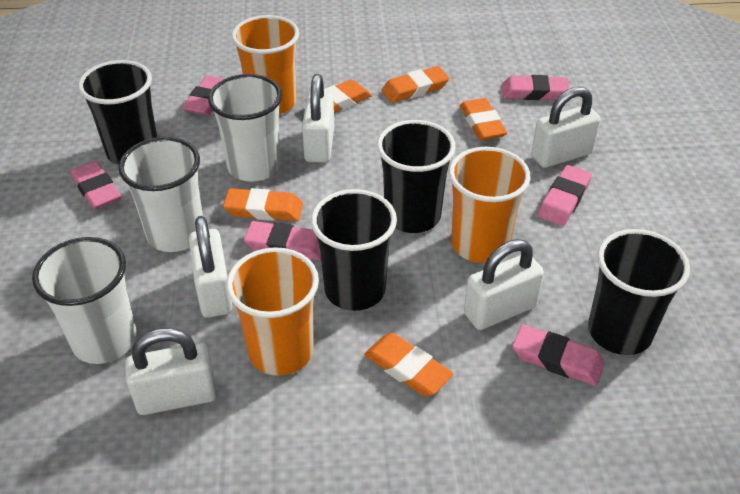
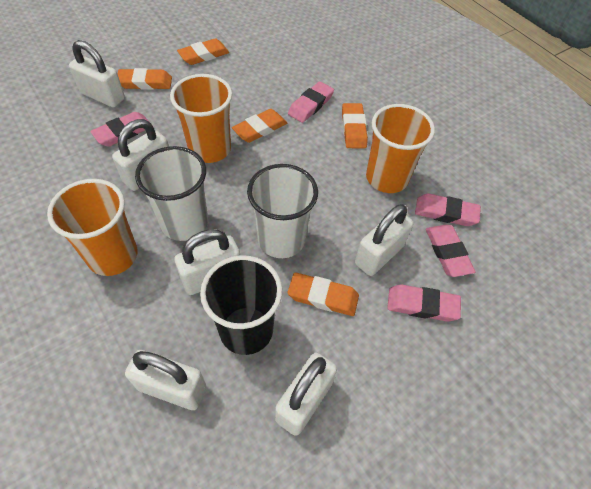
black cup: [78,60,157,165] [311,189,397,311] [377,120,456,233] [588,229,690,355] = 4 -> [200,255,282,355] = 1
pink eraser: [70,161,121,209] [182,75,224,116] [244,221,321,261] [501,75,570,100] [512,325,605,386] [538,165,592,226] = 6 -> [90,112,153,147] [288,81,334,123] [387,284,461,322] [415,193,481,226] [426,225,475,277] = 5
white cup: [32,237,137,364] [118,137,203,252] [208,74,282,182] = 3 -> [135,146,208,241] [247,164,318,258] = 2
white padlock: [125,328,217,415] [189,216,233,318] [302,74,334,163] [464,239,544,330] [531,87,600,168] = 5 -> [69,40,125,108] [112,119,169,191] [125,350,206,410] [174,229,240,295] [275,353,337,436] [355,204,413,276] = 6

